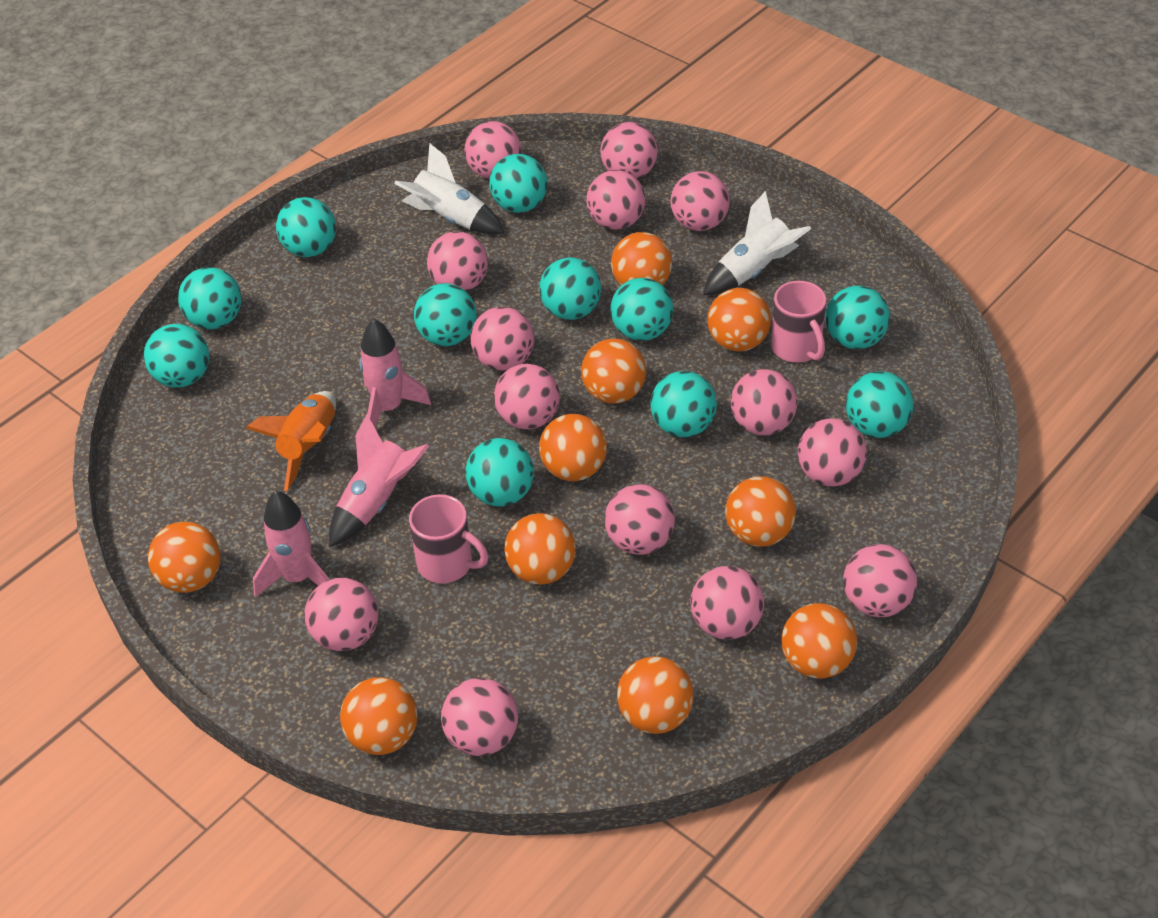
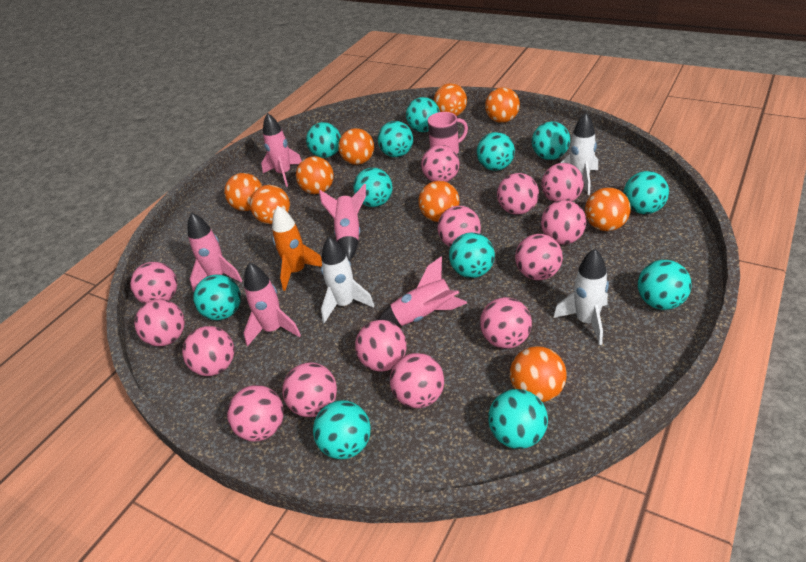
orange ball: [148,522,221,593] [340,677,418,755] [504,513,576,585] [539,414,607,481] [581,338,646,404] [611,232,672,285] [617,656,694,734] [707,288,771,351] [725,476,796,547] [781,603,857,679] = 10 -> [224,173,262,211] [250,185,290,224] [296,156,334,194] [338,128,374,165] [418,181,460,222] [434,83,467,116] [485,87,520,123] [510,346,567,402] [585,187,631,231] = 9
pink mug: [409,494,489,583] [771,281,826,363] = 2 -> [428,112,468,154] = 1
pink rocket: [253,491,330,597] [329,414,429,547] [359,319,431,427] = 3 -> [188,212,242,292] [243,262,301,347] [261,113,302,187] [319,184,366,261] [378,256,467,327] = 5
turquoise ball: [144,324,209,388] [178,267,241,329] [276,197,336,257] [414,283,477,346] [465,438,534,506] [489,154,547,213] [539,257,601,320] [610,278,673,341] [650,371,717,437] [825,286,890,349] [846,371,914,438] = 11 -> [193,274,241,320] [306,122,341,158] [313,400,371,459] [353,168,393,207] [378,121,413,157] [406,97,440,132] [449,233,495,278] [477,132,515,171] [488,389,548,449] [532,122,570,160] [624,171,669,214] [638,260,692,310] = 12
white rocket: [394,143,504,234] [703,191,812,295] = 2 -> [321,237,374,323] [554,249,609,345] [560,113,598,195] = 3

